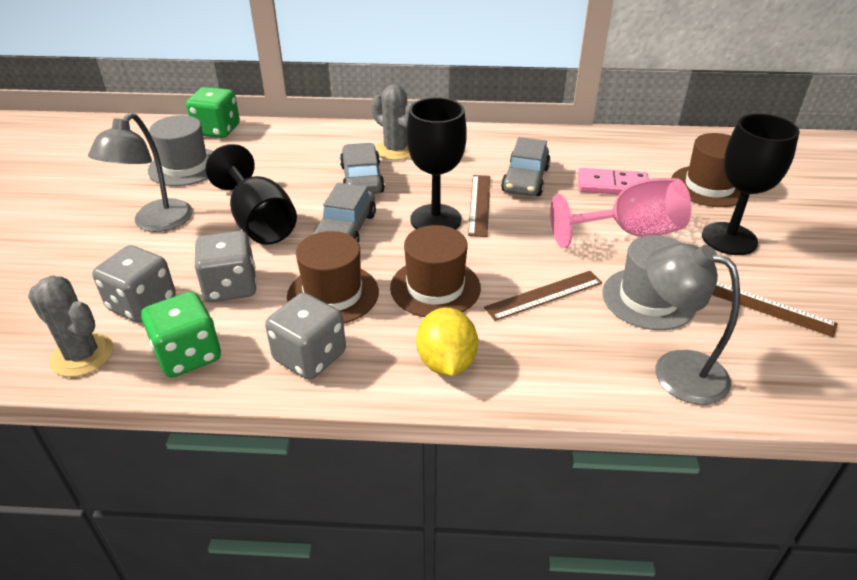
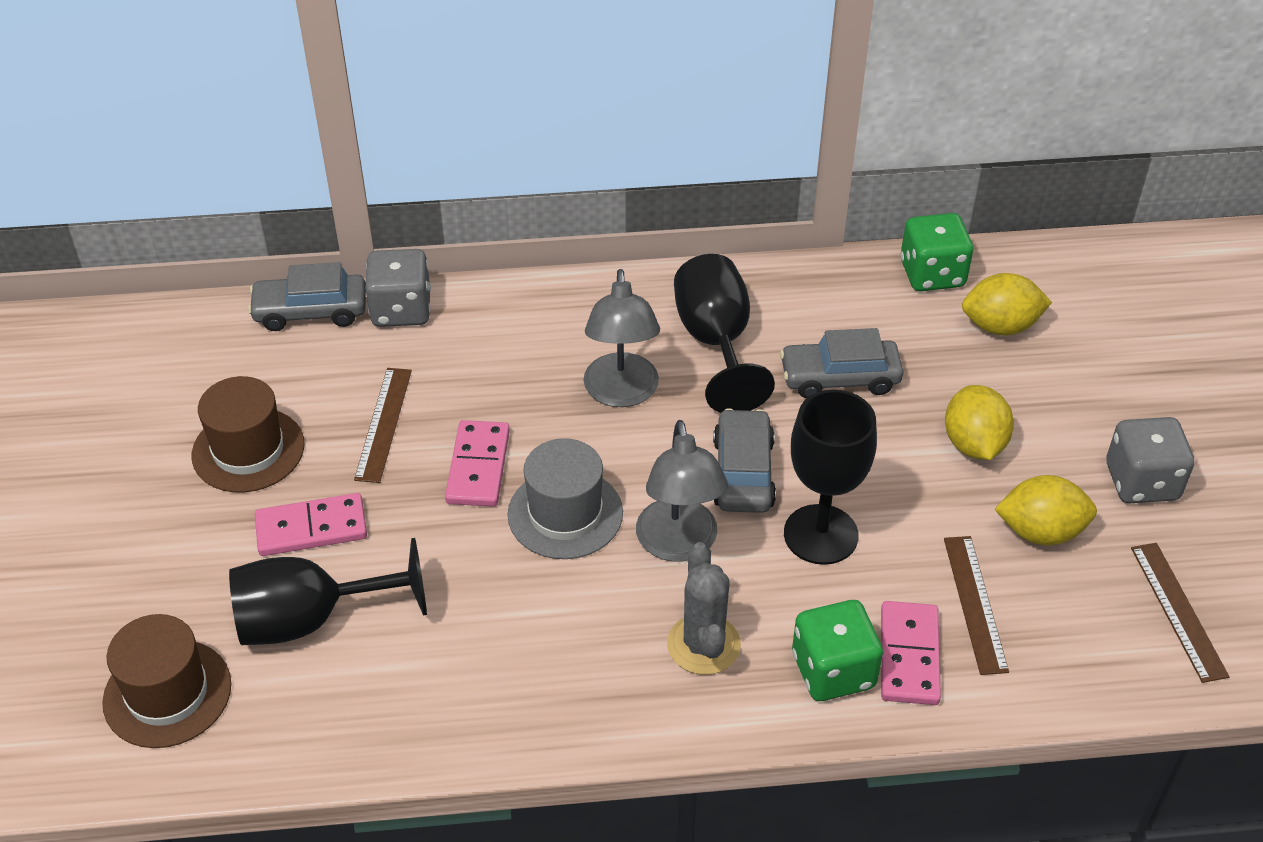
brown hat: [287,231,379,324] [390,225,481,317] [671,133,741,207] = 3 -> [102,614,231,748] [192,376,305,492] = 2
grey cactus: [28,275,114,377] [371,84,414,160] = 2 -> [667,542,741,675] = 1
grey dice: [92,245,176,323] [195,231,257,302] [265,293,346,380] = 3 -> [365,249,431,327] [1106,417,1194,503] = 2
grey hat: [148,115,213,186] [602,235,696,330] = 2 -> [507,438,623,559] = 1
pink domino: [578,168,649,195] = 1 -> [255,493,367,556] [445,420,510,507] [881,601,941,705] = 3
pink goblet: [550,178,691,248] = 1 -> none = 0
yellow lemon: [416,308,478,376] = 1 -> [945,385,1014,460] [962,273,1052,335] [995,475,1097,545] = 3

